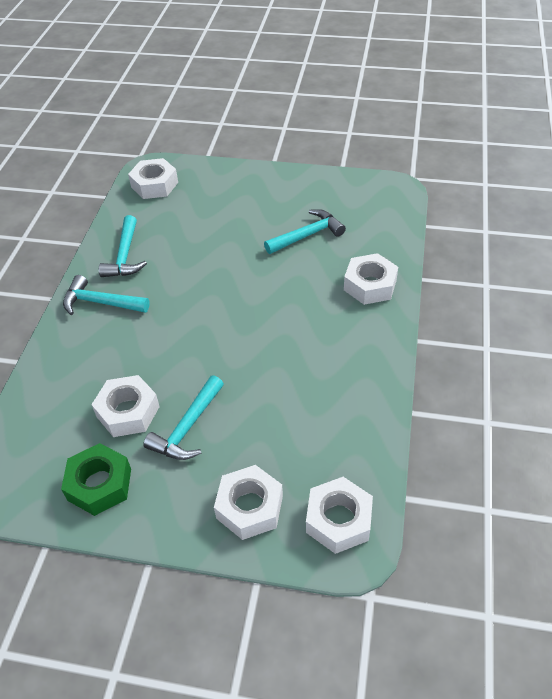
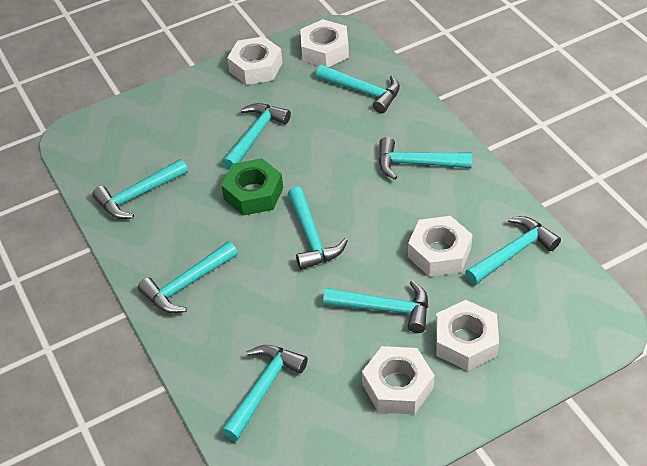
turquoise hammer: [63,275,150,315] [99,215,147,277] [143,375,224,460] [264,209,346,254] = 4 -> [92,159,188,219] [138,241,238,313] [222,103,291,170] [222,345,308,441] [288,186,348,270] [316,65,400,113] [323,280,428,333] [379,137,472,180] [465,216,561,285] = 9

